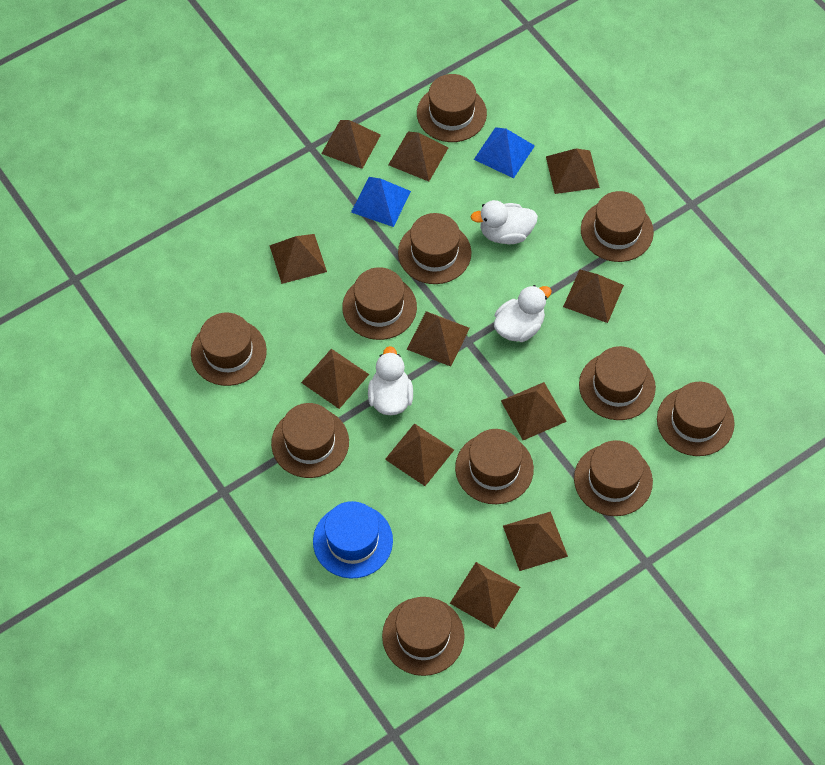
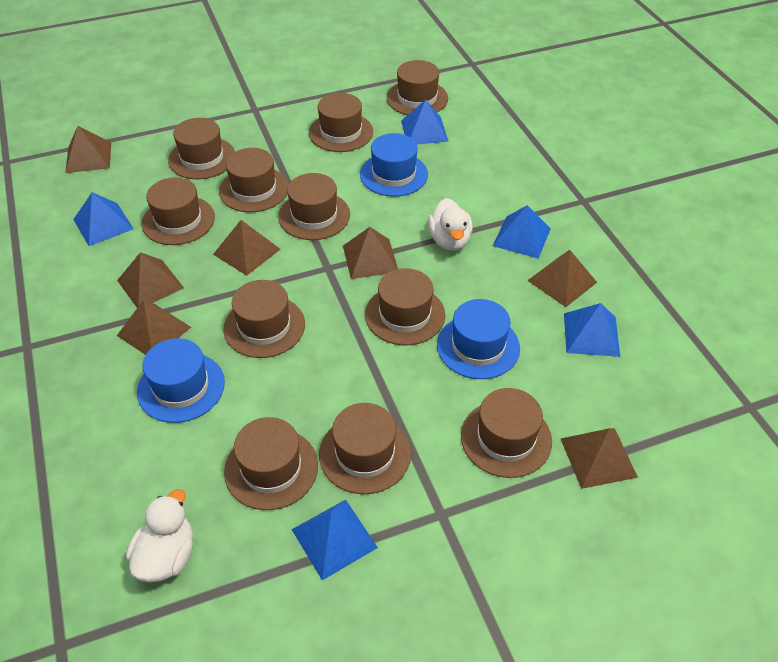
blue hat: [313,501,393,578] = 1 -> [137,338,225,423] [360,133,428,197] [437,299,520,379] = 3
blue pyramid: [351,177,411,227] [474,127,535,178] = 2 -> [73,192,134,246] [291,500,378,580] [401,99,449,144] [493,205,551,259] [564,303,620,357] = 5
brown pyramid: [269,234,327,284] [301,349,369,409] [321,120,381,169] [385,423,454,486] [388,132,448,181] [407,311,470,366] [450,562,520,629] [501,382,567,440] [503,511,568,571] [546,148,600,194] [563,270,624,323] = 11 -> [66,126,111,173] [117,252,184,308] [117,300,191,355] [213,220,280,276] [343,227,398,279] [527,250,597,307] [561,428,638,489] = 7
white duck: [368,346,413,415] [470,200,538,244] [494,285,552,342] = 3 -> [126,489,193,582] [428,198,473,251] = 2

